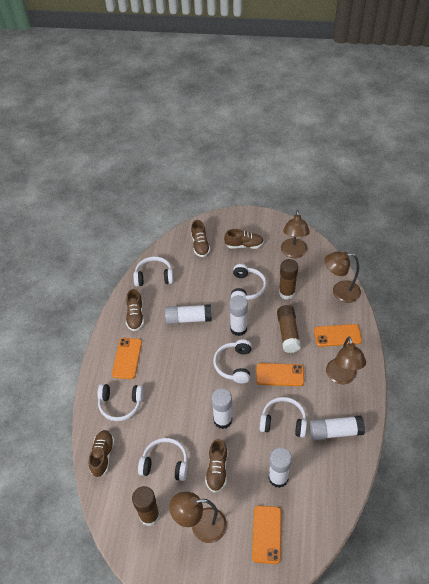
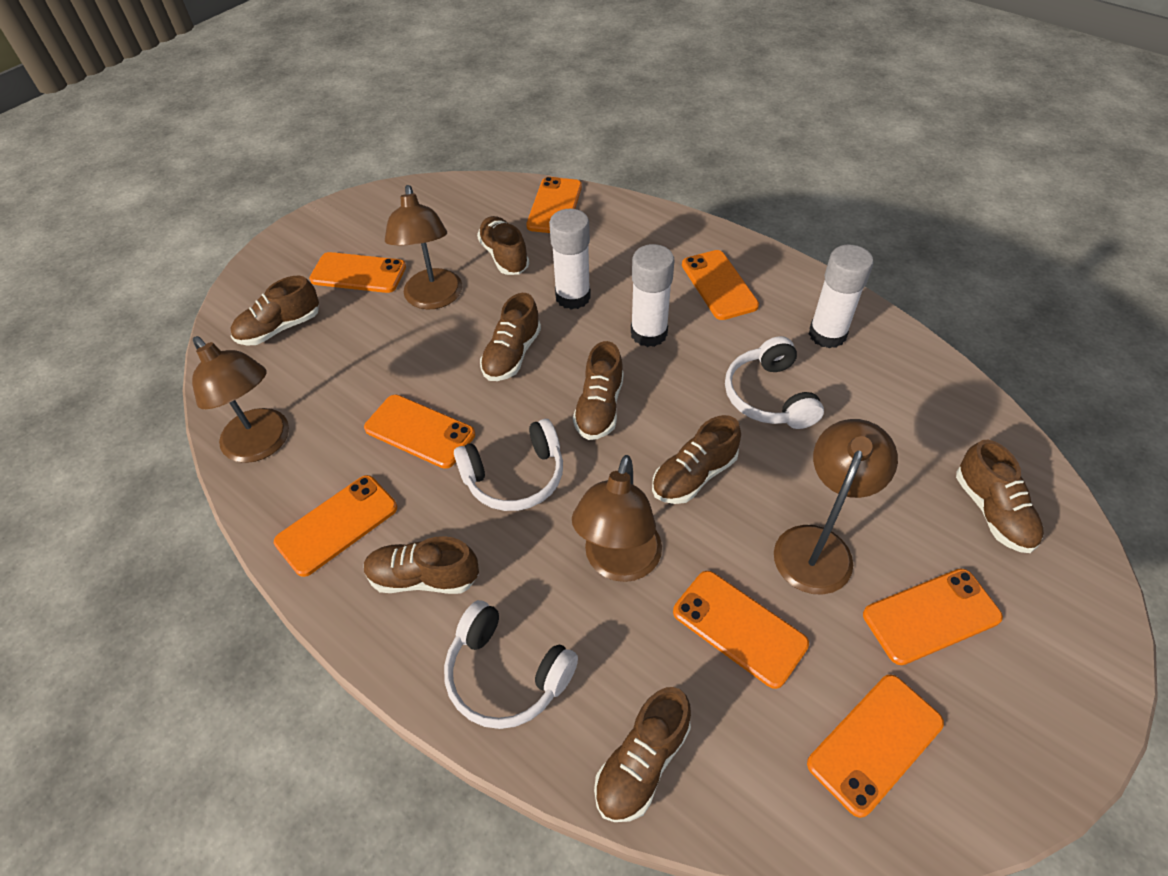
brown glue stick: [132,486,160,526] [277,305,301,353] [279,259,298,300] = 3 -> none = 0
brown shoe: [89,430,114,477] [126,289,144,331] [191,220,210,257] [205,439,228,493] [224,229,264,249] = 5 -> [230,276,319,345] [364,536,479,594] [477,216,529,275] [480,293,541,381] [573,341,624,440] [594,687,691,822] [652,415,741,504] [956,440,1044,553] = 8
orange phone: [112,338,142,379] [252,506,282,564] [256,363,304,386] [314,324,362,347] = 4 -> [274,475,397,577] [309,252,406,293] [364,395,475,469] [526,177,582,233] [673,571,809,689] [682,250,759,320] [807,674,944,818] [863,569,1003,665] = 8
white glue stick: [165,304,212,324] [211,388,232,429] [229,295,248,336] [268,447,292,488] [309,416,365,440] = 5 -> [549,209,591,310] [631,244,674,347] [809,244,874,348] = 3
white headphones: [97,384,144,421] [133,257,173,287] [138,438,188,481] [213,339,252,383] [231,264,266,300] [260,397,307,437] = 6 -> [444,600,578,729] [454,419,563,511] [725,336,824,429] = 3

